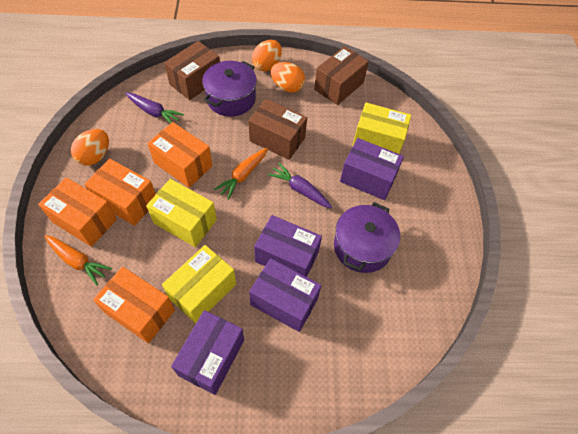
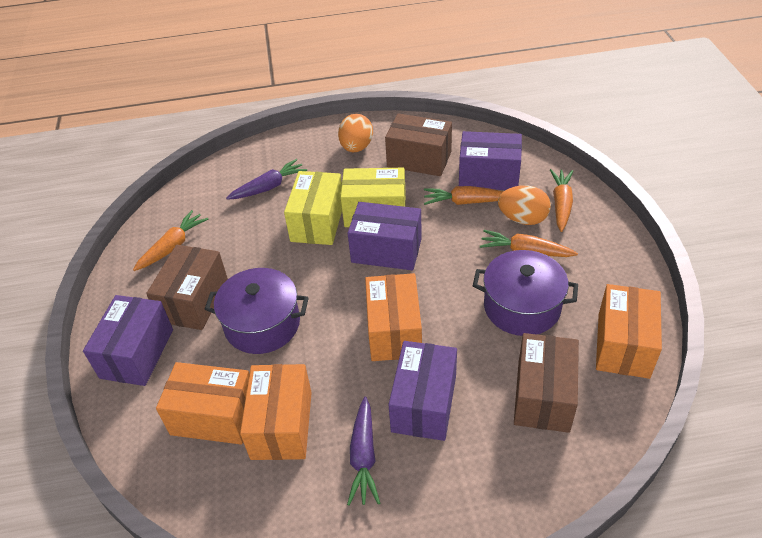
orange carrot: [44,235,112,285] [213,148,268,200] = 2 -> [133,210,208,271] [424,186,504,205] [480,230,578,257] [550,169,573,232] = 4
orange egg: [71,129,109,166] [252,40,282,71] [271,62,305,93] = 3 -> [338,114,373,152] [498,185,551,225] = 2
yellow box: [146,179,217,247] [162,245,236,324] [353,103,411,154] = 3 -> [284,171,342,245] [340,168,406,227] = 2

